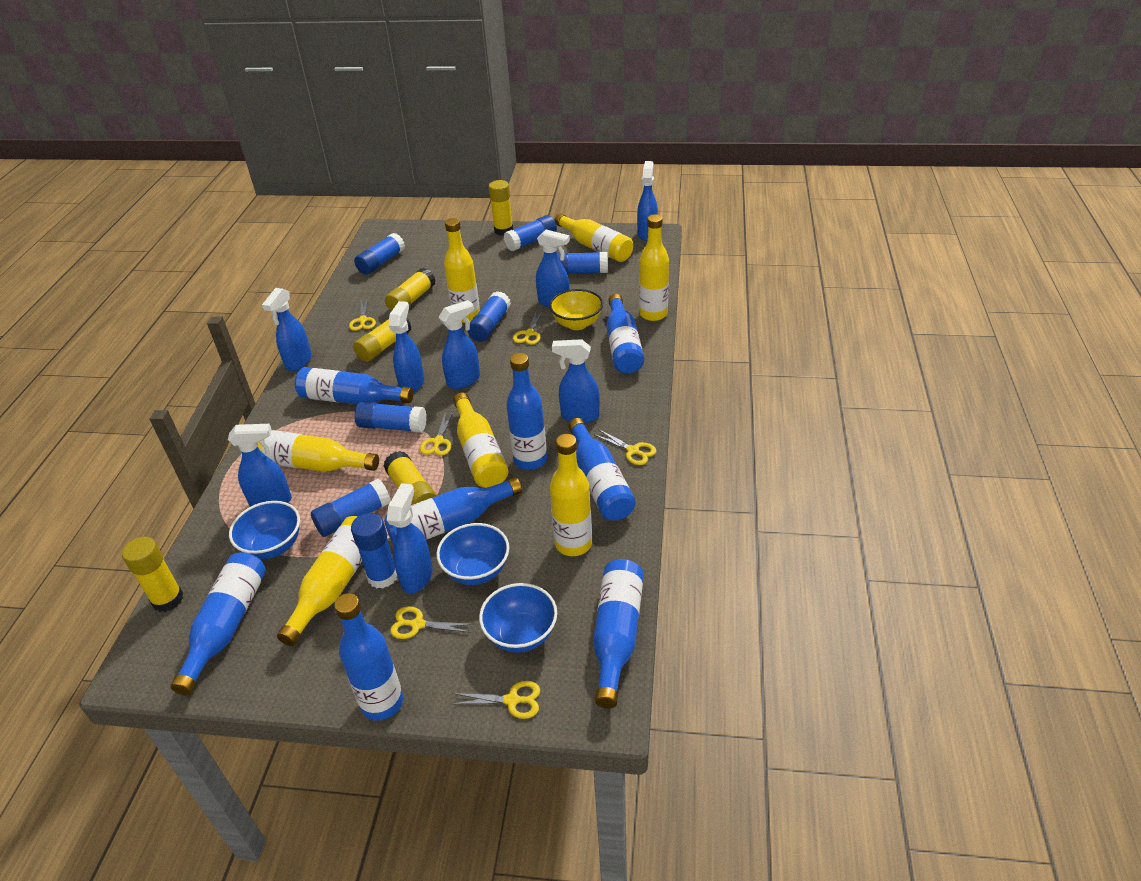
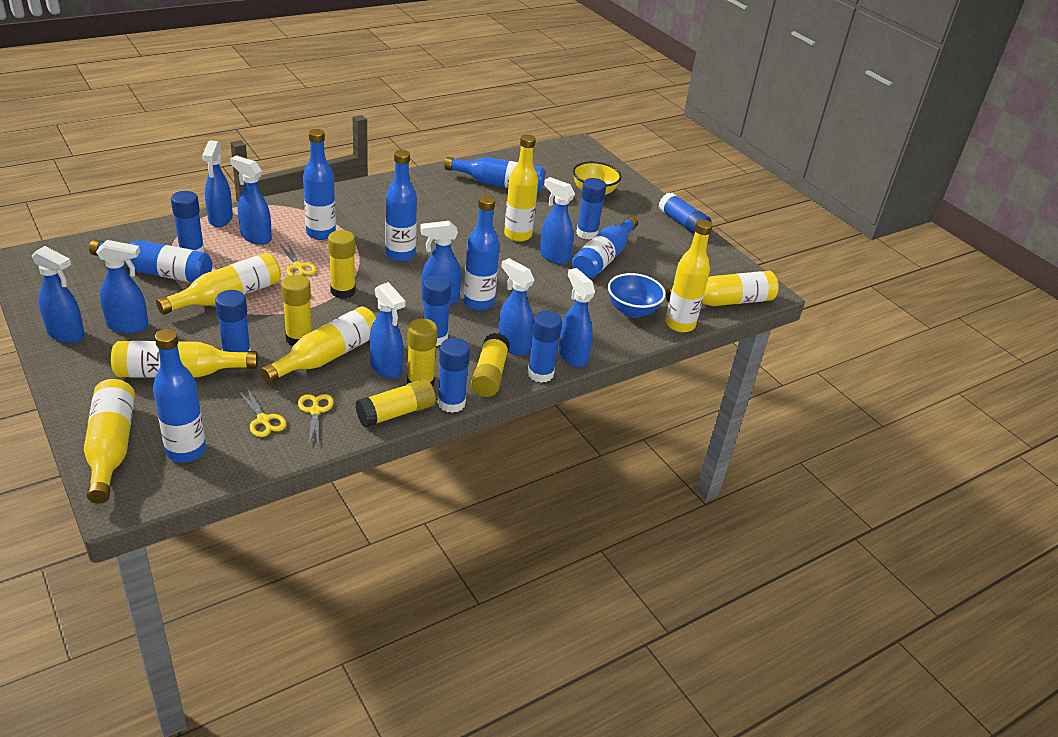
blue bottle: [170,552,266,695] [295,367,414,405] [334,593,403,720] [384,477,522,546] [506,353,547,470] [568,418,636,521] [593,559,644,709] [606,294,644,374] = 8 -> [89,239,212,283] [153,329,206,463] [303,129,336,240] [386,150,417,261] [444,157,545,193] [464,195,500,310] [572,215,638,279] = 7
blue bowl: [229,501,300,560] [437,523,509,585] [479,583,557,653] = 3 -> [608,273,666,318] = 1
blue spray bottle: [228,424,292,507] [262,288,312,371] [387,483,433,594] [388,301,424,393] [438,300,480,389] [536,229,570,307] [552,339,600,423] [637,161,658,241] = 8 -> [32,246,85,343] [96,240,149,334] [202,140,233,227] [230,155,272,245] [370,282,406,379] [420,221,461,305] [498,258,534,356] [540,177,575,265] [559,268,595,367] = 9
yellow scissors: [349,298,376,331] [390,606,474,639] [420,412,453,456] [453,681,540,719] [513,310,544,345] [593,429,656,465] = 6 -> [238,388,286,437] [281,243,317,276] [298,394,334,445] = 3

